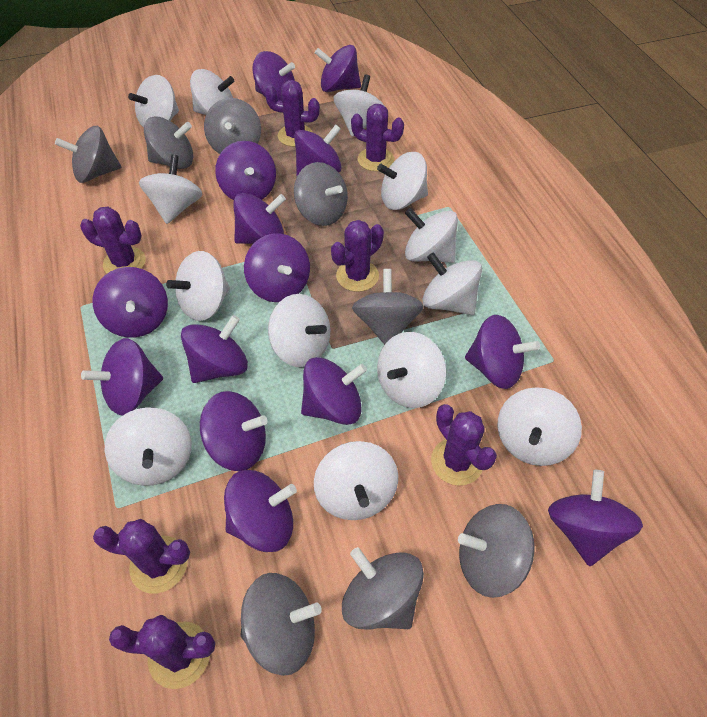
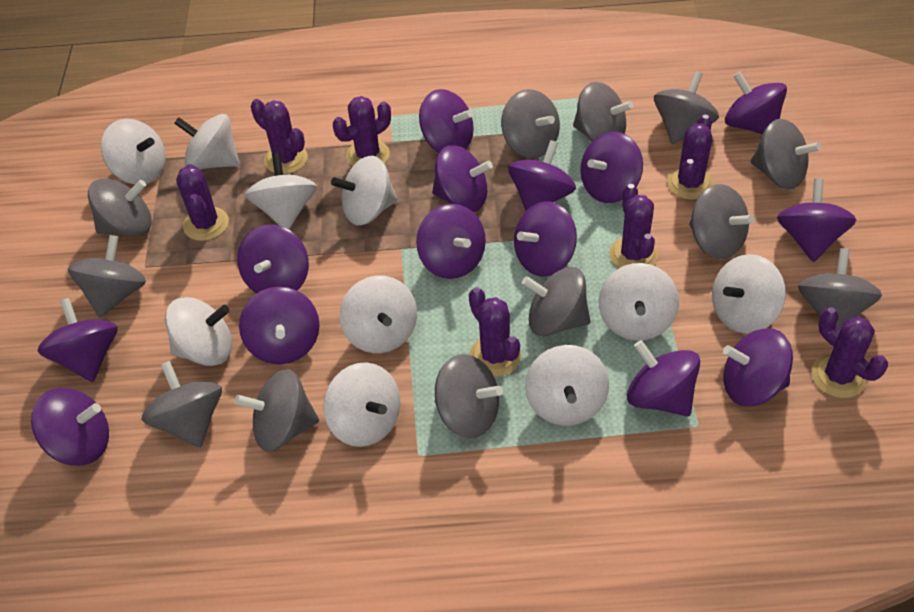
grey spinning top: [55,126,122,183] [144,116,193,169] [204,98,261,154] [240,573,322,676] [294,162,348,226] [342,547,424,629] [352,269,424,345] [458,504,535,598] = 8 -> [68,235,146,317] [88,179,152,237] [142,361,222,448] [235,369,319,452] [435,354,503,438] [501,89,560,158] [522,267,590,336] [573,82,633,141] [654,71,719,144] [689,184,754,259] [751,119,821,189] [798,248,882,330] = 12
white spinning top: [105,408,192,486] [128,75,179,128] [139,154,202,224] [166,251,230,321] [190,69,234,115] [268,294,330,367] [314,441,398,520] [334,75,384,137] [377,152,428,210] [377,332,446,408] [405,208,458,263] [423,252,482,315] [497,387,582,466] = 13 -> [101,119,166,185] [165,297,232,366] [174,114,240,170] [245,153,317,229] [324,362,400,447] [331,156,397,225] [340,276,417,353] [525,345,609,426] [599,263,679,341] [712,254,786,334] = 10

